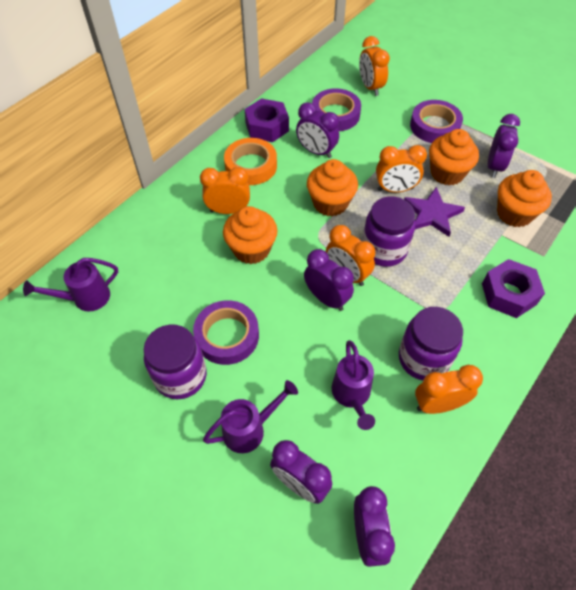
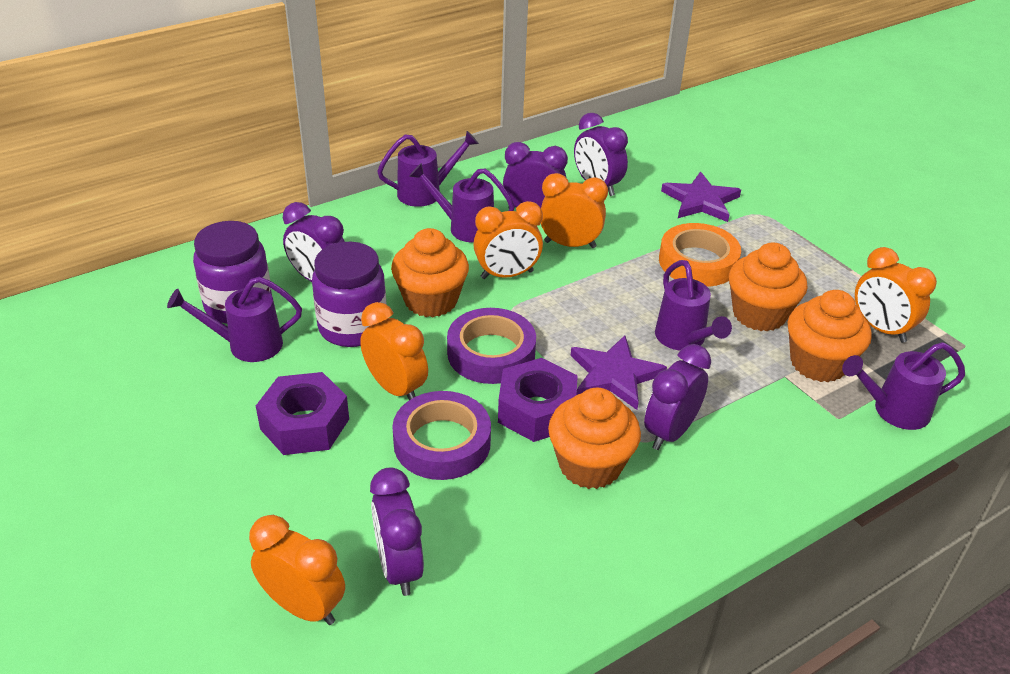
purple jar: [144,325,207,399] [362,197,415,267] [399,307,463,380] = 3 -> [193,221,272,324] [312,242,387,347] = 2
purple star: [404,187,465,237] = 1 -> [571,336,667,410] [661,172,741,222] = 2
purple tape: [193,300,259,365] [312,88,361,131] [410,100,463,143] = 3 -> [392,391,491,480] [447,308,536,384] = 2
purple watering can: [23,258,118,311] [203,380,298,453] [332,340,375,430] = 3 -> [167,277,302,362] [377,131,479,207] [409,163,515,243] [655,260,732,351] [842,342,965,430] = 5

